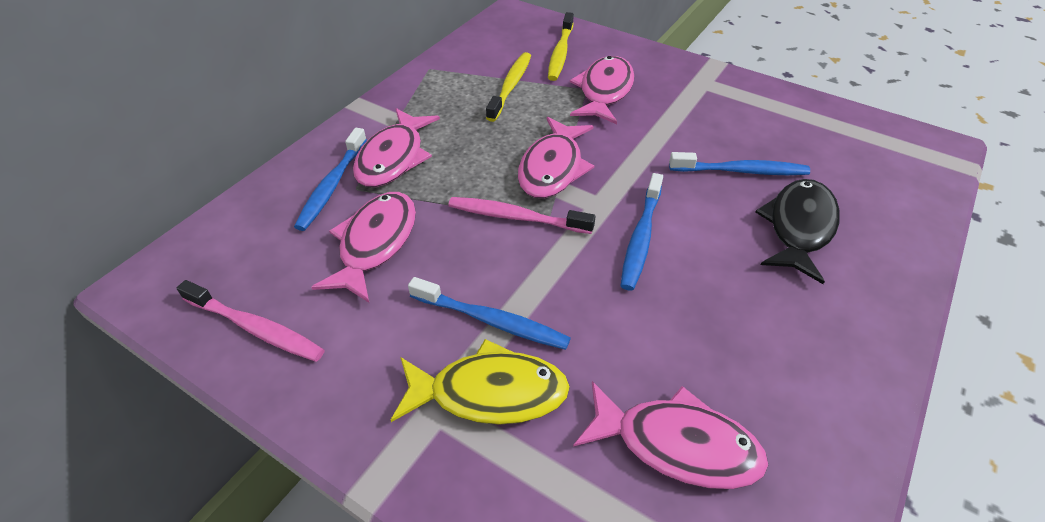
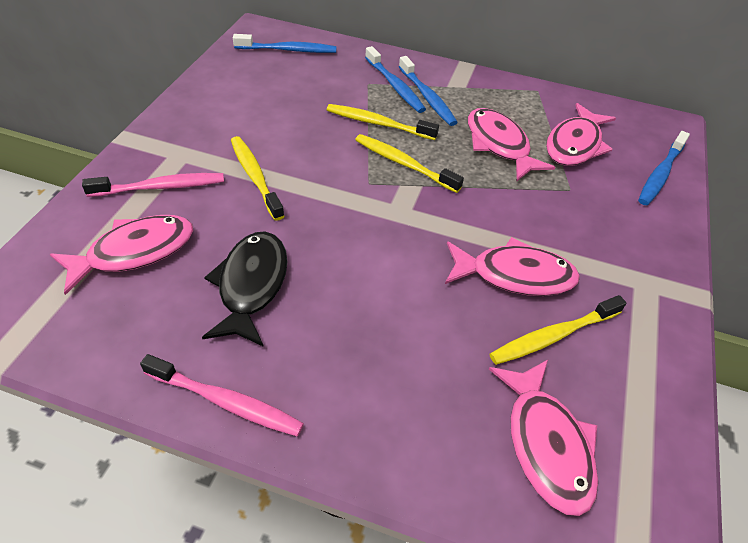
yellow fish: [391,339,570,425] = 1 -> none = 0
yellow toothbrush: [486,52,531,122] [548,12,574,81] = 2 -> [231,136,285,221] [327,104,439,140] [355,134,464,193] [490,295,626,365] = 4

